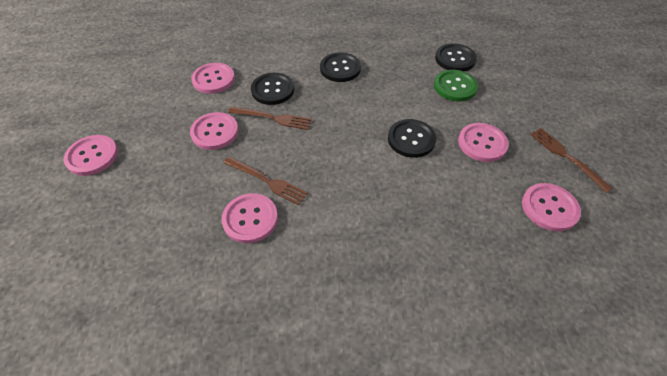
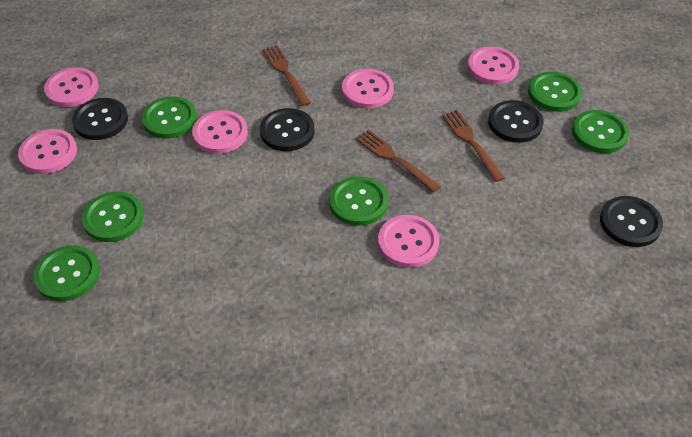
green button: [434,70,478,101] = 1 -> [33,245,100,301] [82,191,144,242] [142,96,197,139] [329,176,388,226] [528,72,582,112] [572,110,629,153] = 6

